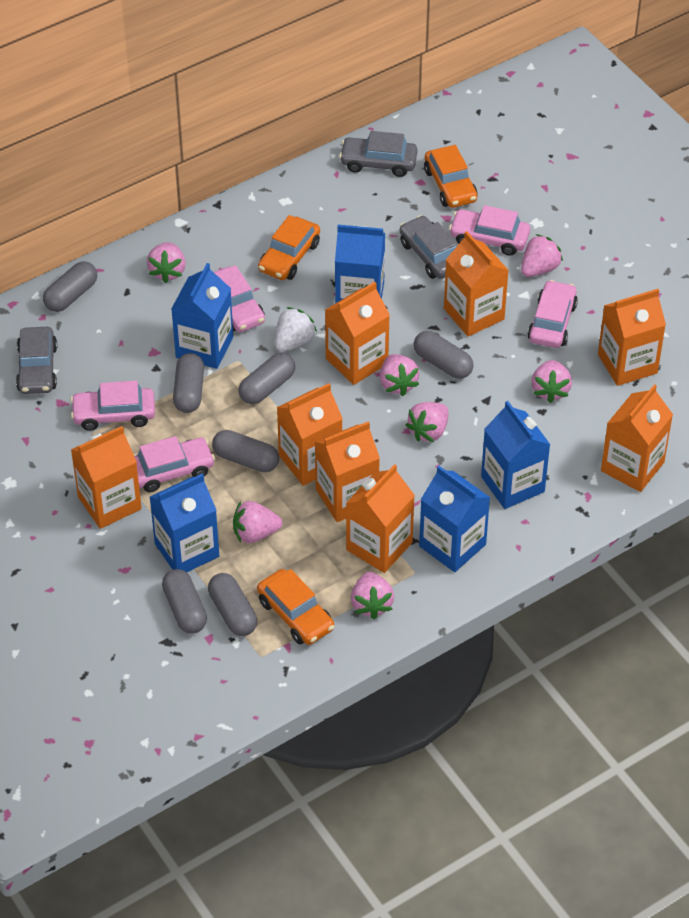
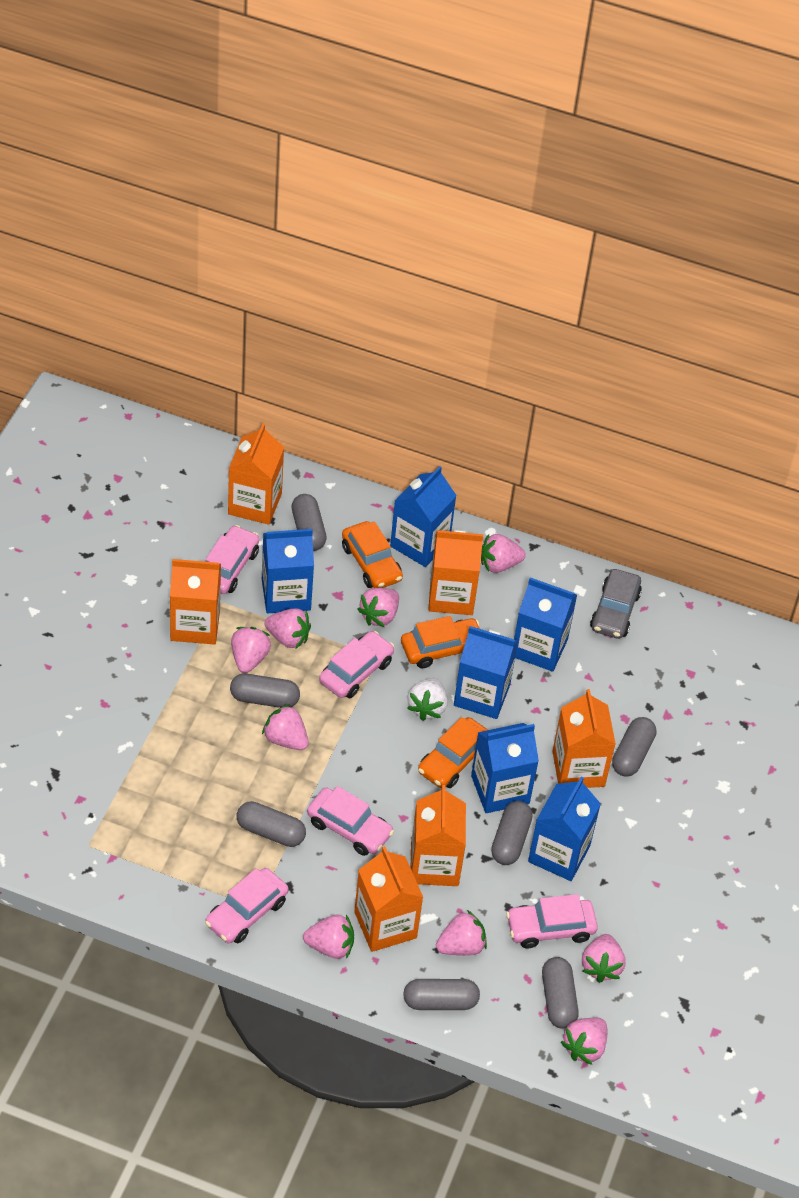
blue carton: [150,474,219,572] [171,263,233,369] [335,225,385,303] [419,466,490,572] [481,401,551,509] = 5 -> [262,529,314,614] [390,466,457,567] [454,626,518,719] [471,723,539,813] [514,577,577,672] [528,777,601,881] = 6
grey car: [16,327,57,394] [339,131,418,177] [400,215,457,279] = 3 -> [590,569,642,639] = 1
orange carton: [71,426,142,529] [277,383,343,486] [315,422,380,522] [325,282,390,385] [346,464,415,573] [444,231,509,336] [598,289,666,386] [601,384,673,492] = 8 -> [170,559,221,645] [228,424,284,525] [354,846,423,952] [411,785,466,886] [428,530,483,615] [552,689,616,788] = 6
pink strawberry: [147,242,186,283] [233,501,282,543] [351,572,394,619] [380,354,419,396] [406,402,449,442] [521,234,563,277] [532,360,572,403] = 7 -> [231,627,271,673] [262,704,309,750] [264,608,311,648] [303,915,354,959] [357,588,399,627] [436,910,487,956] [481,534,526,573] [561,1018,607,1065] [582,934,626,983] = 9

